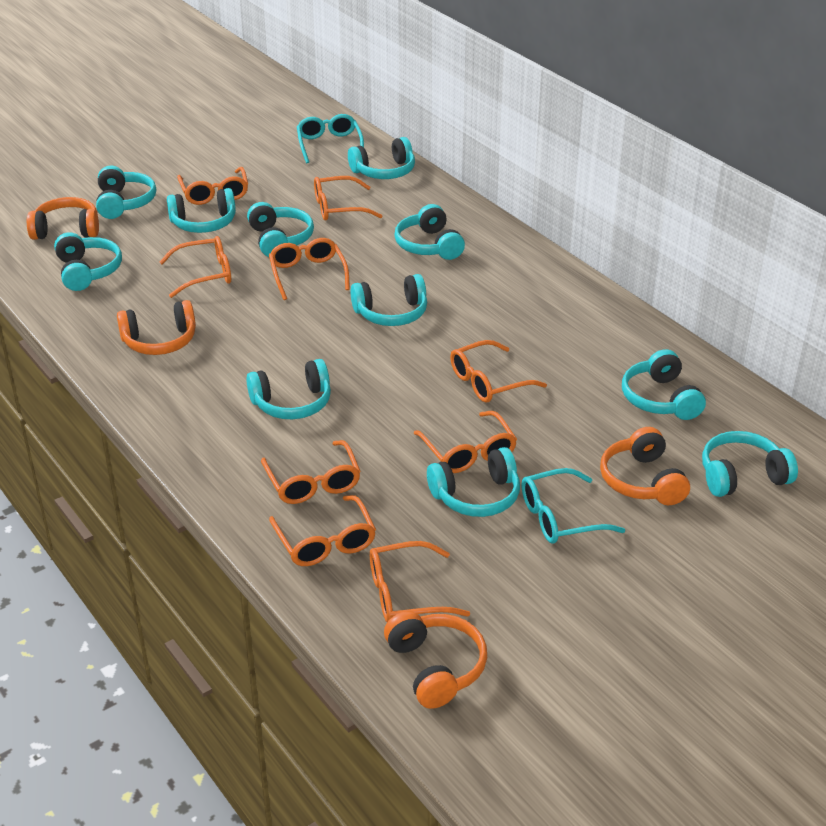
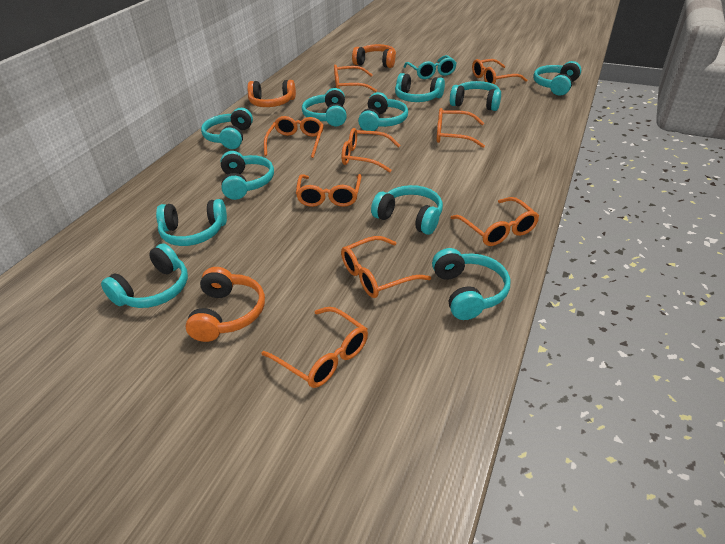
orange headphones: [27,197,99,240] [117,300,196,355] [384,611,487,709] [600,427,690,505] = 4 -> [185,267,265,342] [247,80,296,107] [352,44,396,68] = 3
turquoise glasses: [297,114,364,163] [522,468,625,544] = 2 -> [404,55,457,79] = 1

